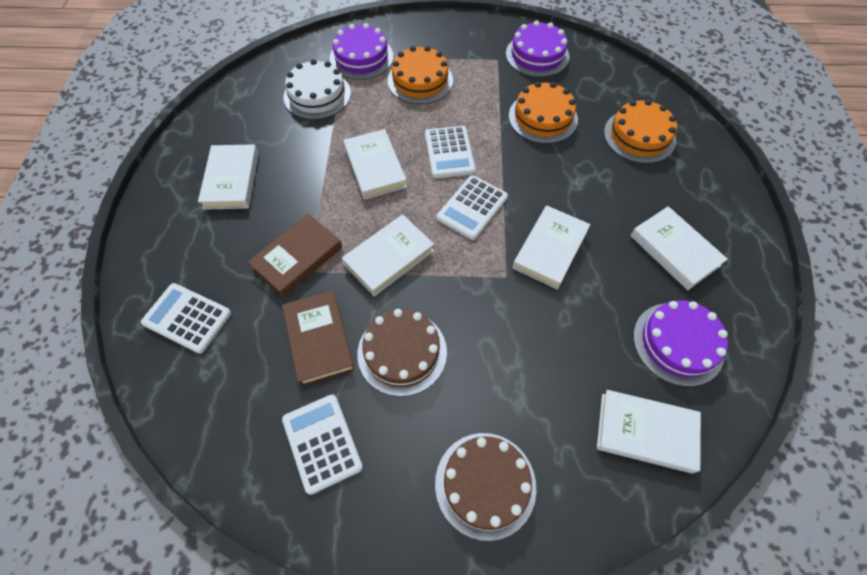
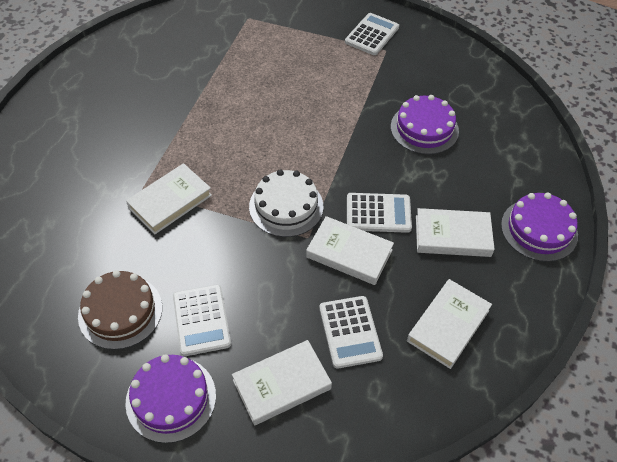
brown book: [248,214,342,298] [282,291,355,386] = 2 -> none = 0
brown cake: [357,309,447,396] [435,433,536,541] = 2 -> [78,270,162,350] = 1
orange cake: [388,46,453,104] [509,81,578,143] [604,99,677,163] = 3 -> none = 0
white book: [198,144,259,210] [342,214,434,297] [344,129,407,200] [513,206,590,290] [597,390,701,474] [630,206,728,290] = 6 -> [126,163,212,234] [232,340,332,426] [306,216,394,285] [407,279,492,369] [416,208,495,257] = 5

